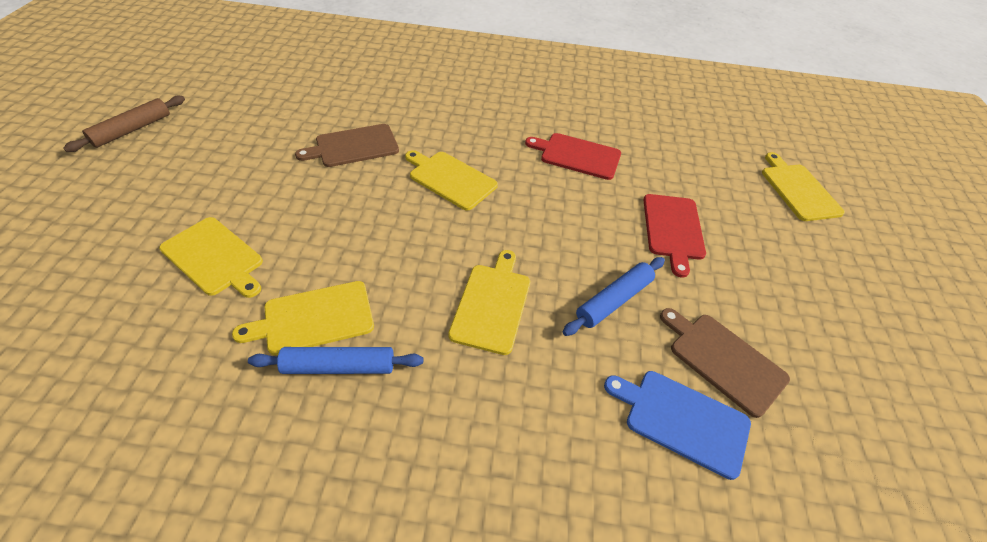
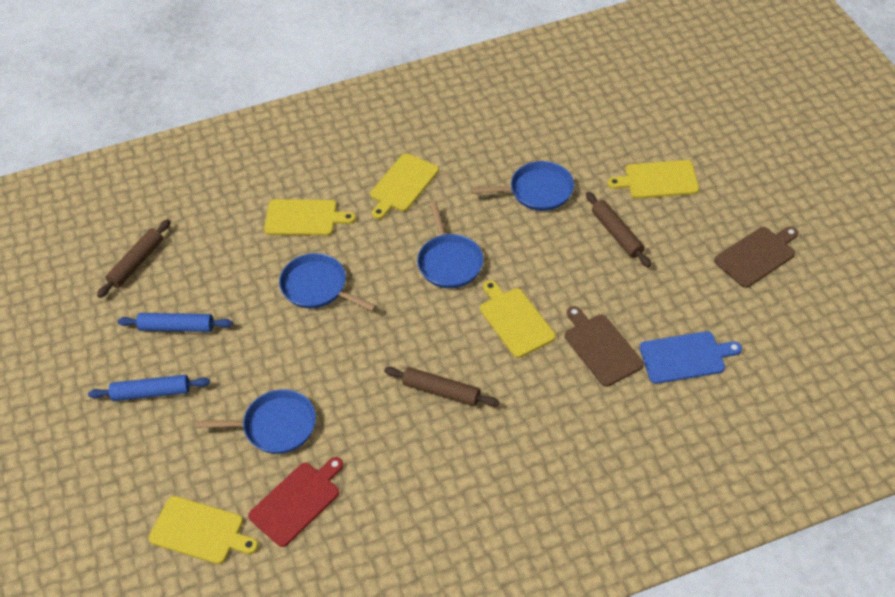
blue pan: none = 0 -> [195,389,316,454] [279,253,377,311] [417,201,483,288] [471,161,574,211] = 4
brown rolling pin: [63,96,185,152] = 1 -> [97,219,171,298] [384,367,500,407] [586,192,651,268] = 3
red cutting board: [525,133,621,180] [643,194,706,278] = 2 -> [248,457,343,547] = 1

